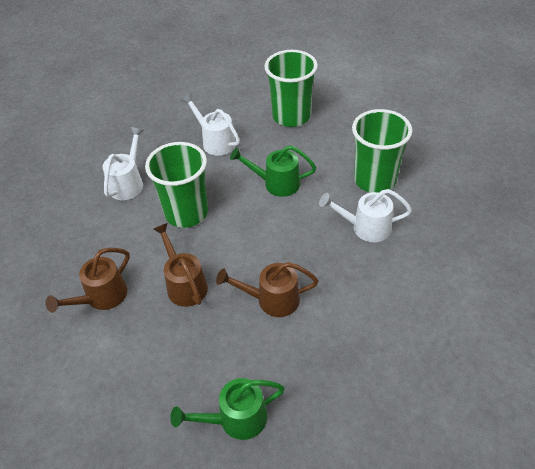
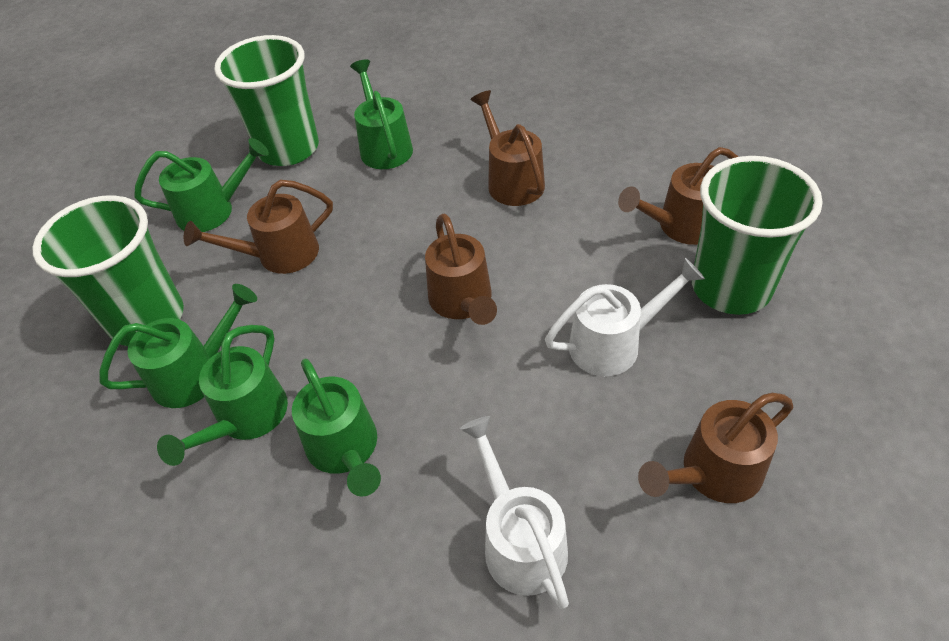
brown watering can: [45,248,130,313] [153,223,208,307] [216,262,318,317] = 3 -> [184,180,333,274] [425,214,497,325] [470,90,545,206] [618,147,738,245] [638,393,794,503] = 5
green watering can: [170,378,285,440] [230,145,316,197] = 2 -> [99,284,257,408] [134,138,269,232] [157,325,288,466] [292,359,381,496] [350,59,413,169] = 5
white watering can: [103,127,144,200] [181,93,240,156] [319,189,412,242] = 3 -> [460,416,569,609] [545,258,705,376] = 2

